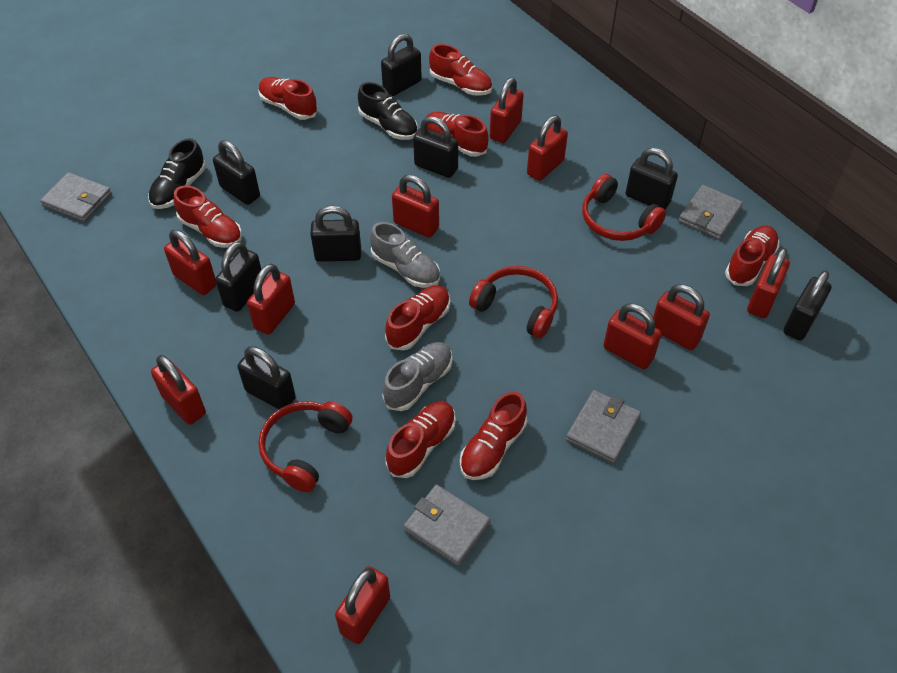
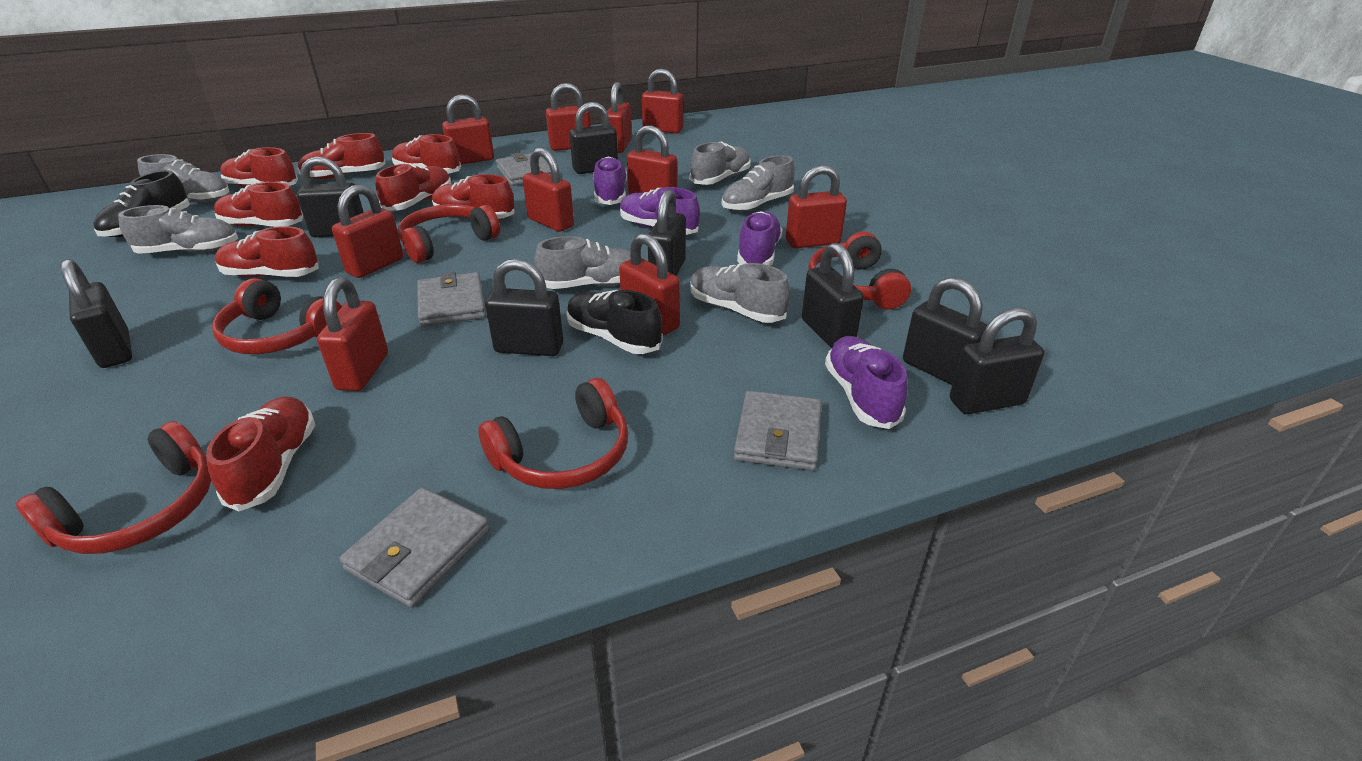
grey shoe: [370,222,440,288] [383,342,452,411] = 2 -> [118,205,238,254] [137,154,229,202] [534,236,631,289] [690,142,751,185] [690,263,790,323] [722,155,795,211] = 6
purple shoe: none = 0 -> [593,156,627,205] [620,187,700,235] [737,211,783,266] [825,336,908,429] = 4
red headphones: [259,401,353,492] [469,266,558,338] [582,174,666,241] = 3 -> [16,421,211,554] [212,278,342,354] [398,204,500,263] [478,378,629,489] [808,231,911,310] = 5

